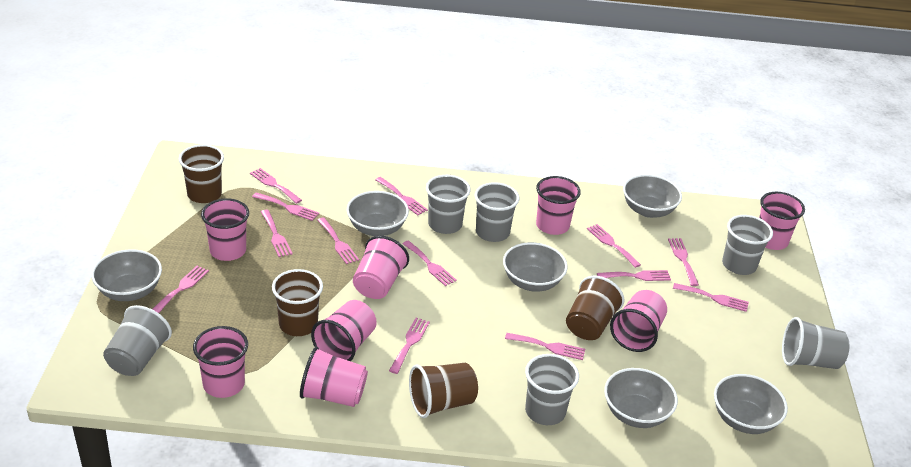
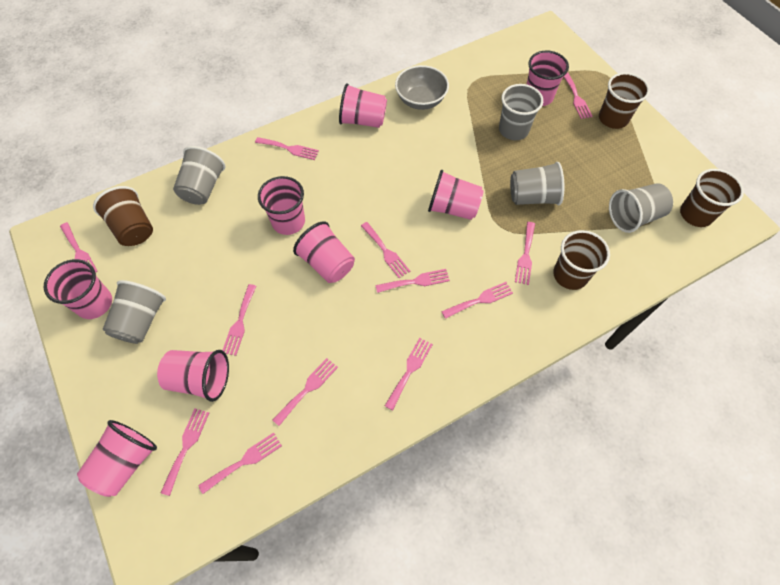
grey bowl: [91,249,162,301] [347,191,409,236] [503,242,568,292] [604,368,678,428] [623,174,682,218] [714,374,788,434] = 6 -> [395,65,449,110] = 1
grey cup: [103,305,172,376] [426,175,471,234] [475,182,519,242] [525,354,579,425] [722,215,773,275] [782,317,849,369] = 6 -> [103,280,166,344] [173,146,226,205] [499,84,543,140] [510,162,564,205] [609,183,673,233] = 5
pink fork: [152,266,209,313] [250,168,302,204] [252,193,319,221] [261,210,292,257] [317,218,359,264] [375,177,428,215] [389,318,430,374] [402,240,457,286] [505,333,585,360] [587,224,641,268] [597,270,671,281] [668,238,699,286] [673,283,749,312] = 13 -> [60,222,98,272] [161,408,209,496] [198,433,282,494] [222,284,256,356] [255,137,319,160] [273,358,338,426] [361,222,410,278] [375,269,450,293] [385,338,433,410] [441,282,513,319] [515,222,535,285] [564,72,593,119] = 12

